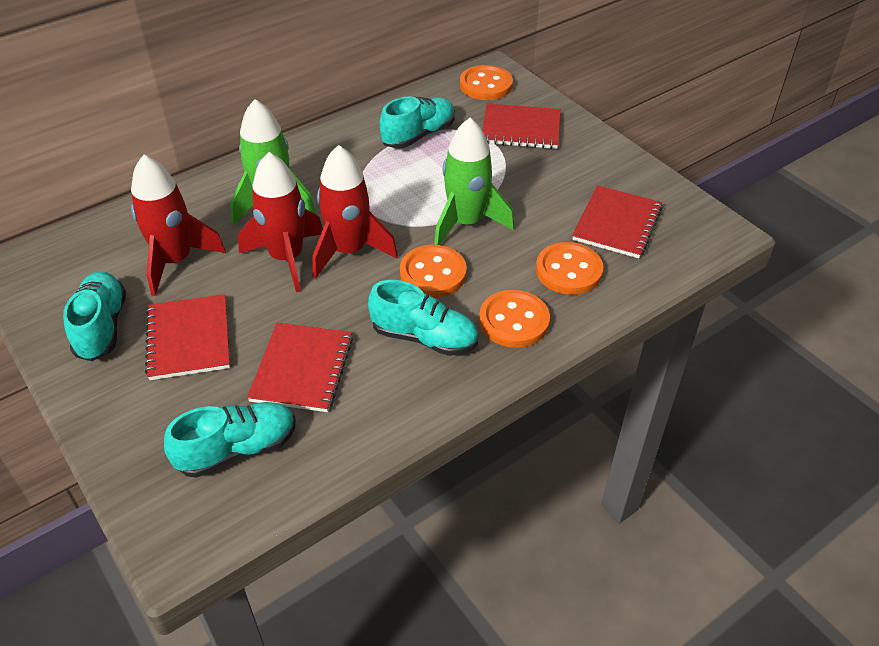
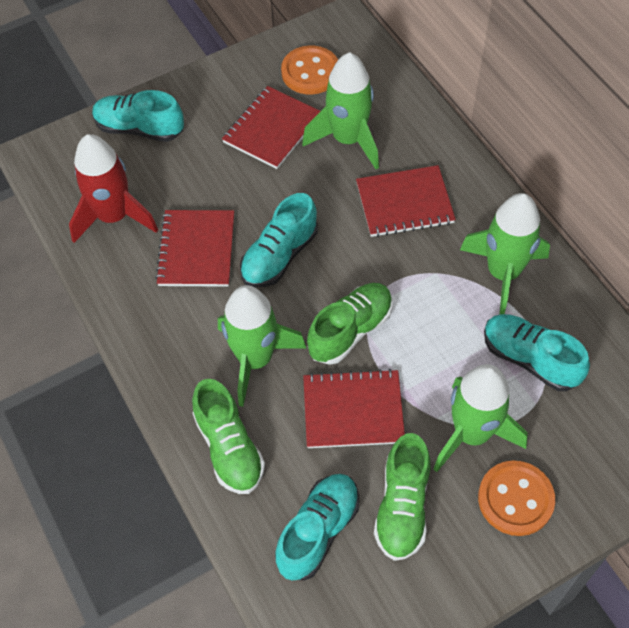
green rocket: [230,99,316,225] [434,118,514,245] = 2 -> [218,285,306,407] [302,52,379,169] [433,364,528,472] [460,193,550,315] = 4
green shoe: none = 0 -> [192,379,265,494] [307,283,393,365] [374,433,430,561] = 3
orange button: [400,245,467,298] [460,65,513,100] [479,290,550,348] [536,242,603,295] = 4 -> [281,45,338,94] [478,461,555,536] = 2
red rocket: [131,155,226,296] [238,152,323,292] [312,145,398,279] = 3 -> [69,134,158,243] = 1

